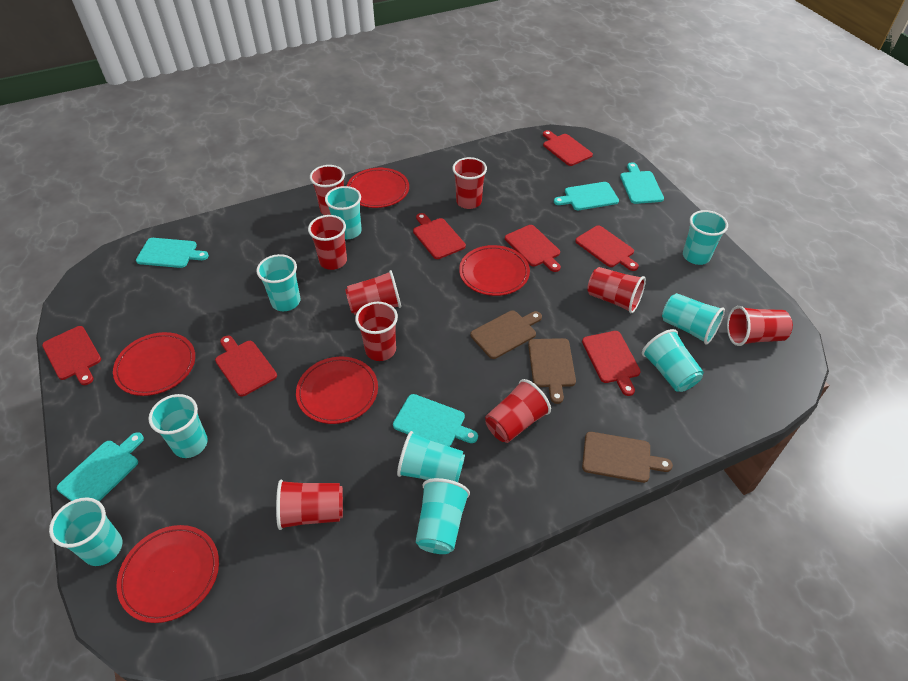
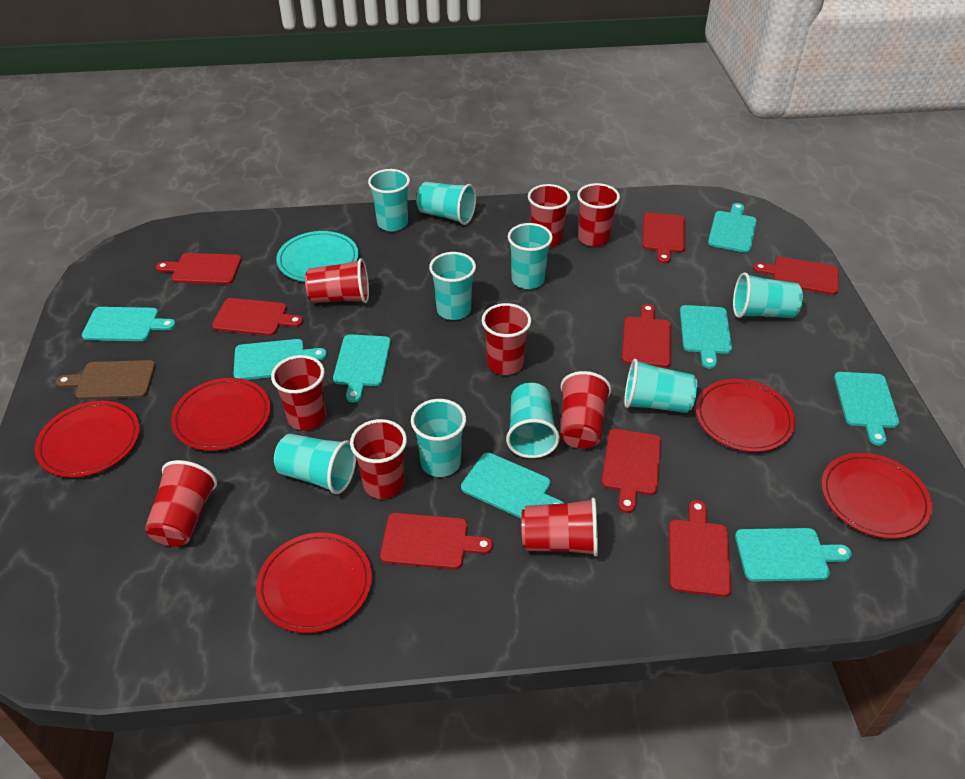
brown cutting board: [471,310,542,359] [528,338,576,404] [582,432,673,483] = 3 -> [56,360,156,400] = 1
red cutting board: [42,326,101,385] [215,336,277,397] [413,213,466,259] [505,225,561,272] [543,130,593,166] [575,226,639,271] [582,331,641,396] = 7 -> [156,253,242,284] [212,298,303,336] [380,513,493,569] [602,429,662,513] [622,304,671,368] [642,213,686,264] [669,500,732,597] [753,257,839,295] = 8
turquoise cutting board: [57,432,144,501] [136,238,209,268] [393,394,478,447] [554,182,619,210] [620,162,664,204] = 5 -> [82,307,176,341] [233,339,327,380] [333,334,391,402] [461,453,564,518] [680,305,732,369] [708,203,757,253] [735,528,852,581] [834,372,899,446] = 8
turquoise plate: none = 0 -> [276,231,359,282] = 1

